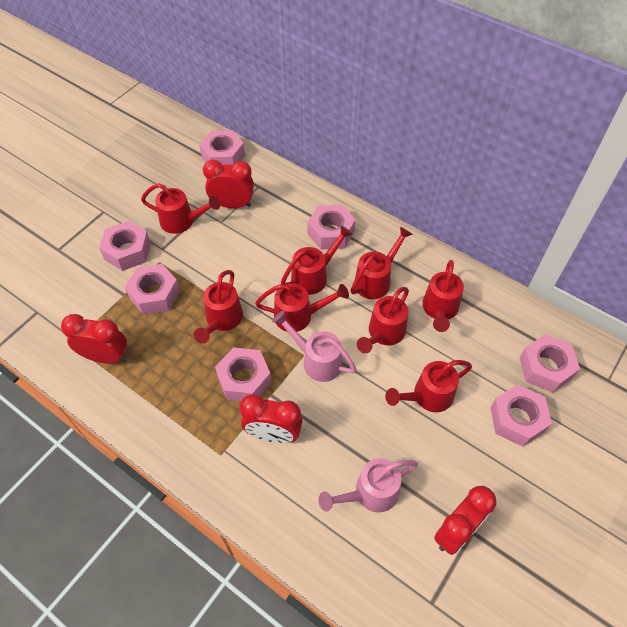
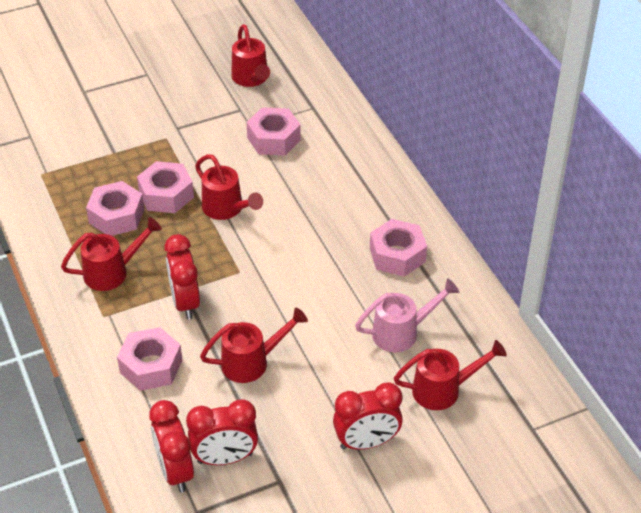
pink nut: [99,221,151,271] [125,264,180,315] [199,130,245,165] [215,347,272,401] [307,204,356,250] [490,385,552,447] [520,334,580,393] = 7 -> [86,181,144,236] [117,327,182,391] [137,161,194,213] [246,107,301,155] [370,219,427,277] = 5
pink watering can: [272,311,357,382] [318,458,418,513] = 2 -> [355,278,459,352] = 1
red watering can: [141,183,220,234] [194,270,243,344] [255,283,349,332] [281,225,353,295] [351,227,413,299] [357,287,409,353] [385,360,472,412] [422,260,464,332] = 8 -> [61,217,162,291] [195,154,263,220] [200,307,308,383] [231,24,270,87] [394,340,507,410] = 5

